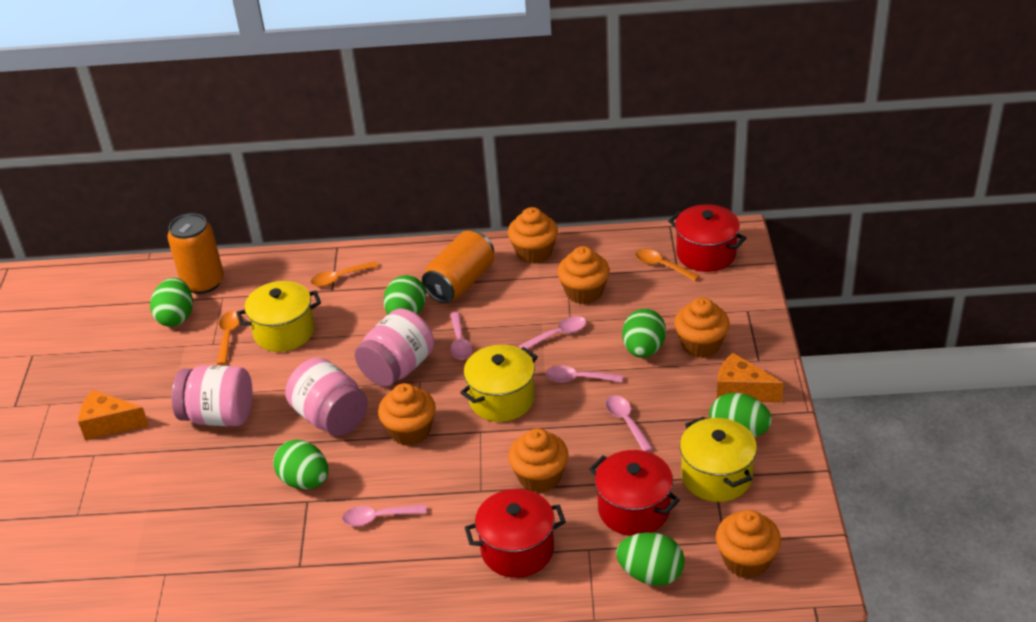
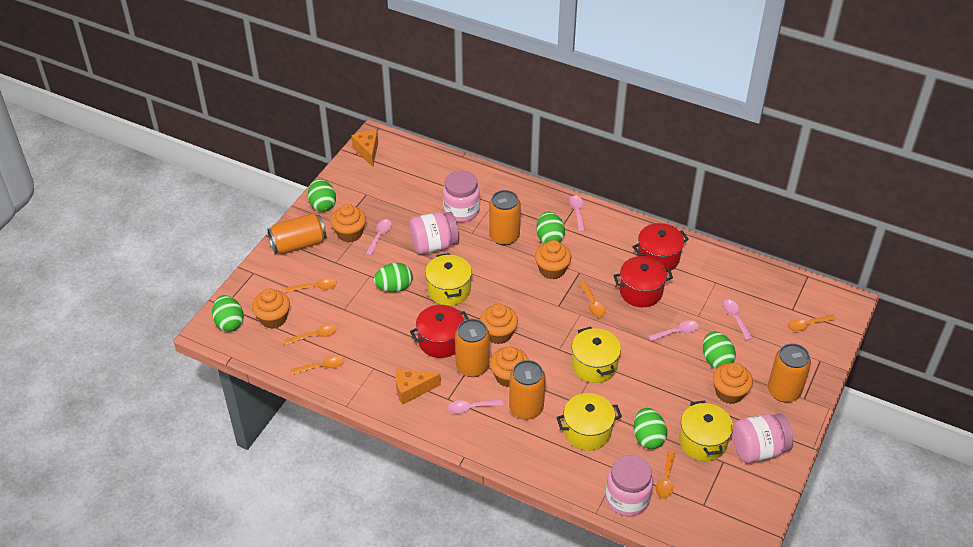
orange can: [167,213,224,294] [422,231,494,303] = 2 -> [267,213,326,254] [455,319,490,377] [489,190,521,246] [509,360,546,419] [768,343,811,403] = 5
orange spoon: [217,311,239,365] [311,261,379,287] [635,249,699,281] = 3 -> [284,324,337,345] [286,278,337,292] [290,355,344,375] [579,281,605,317] [656,451,675,498] [788,315,836,332] = 6
pink jar: [172,365,252,426] [285,357,368,436] [355,308,434,387] = 3 -> [410,212,459,254] [443,171,480,222] [606,455,653,516] [732,414,793,463] = 4
yellow pot: [236,281,321,352] [460,345,538,422] [680,417,757,502] = 3 -> [425,253,472,306] [556,393,622,451] [572,327,621,383] [679,400,733,461] = 4

